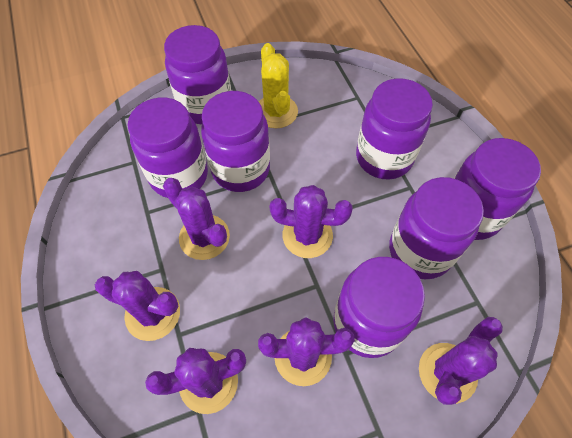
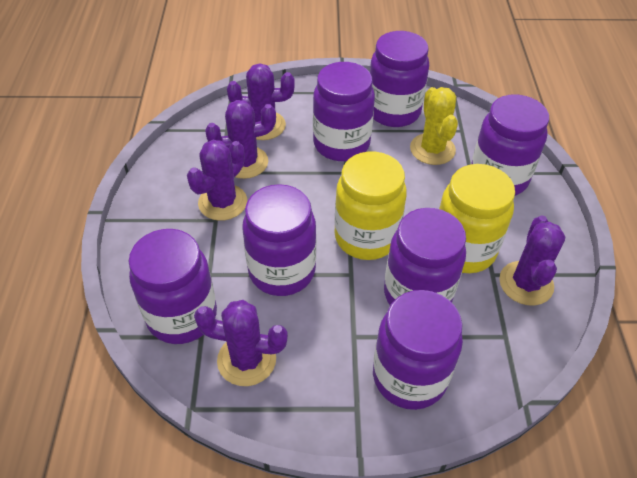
purple cactus: [95,271,180,341] [145,348,246,414] [163,178,230,260] [258,317,355,386] [269,185,353,258] [419,317,503,405] = 6 -> [187,140,247,221] [194,300,288,386] [205,100,276,179] [227,63,295,140] [499,215,565,306] = 5
yellow jar: none = 0 -> [334,152,407,260] [439,164,515,273] = 2

